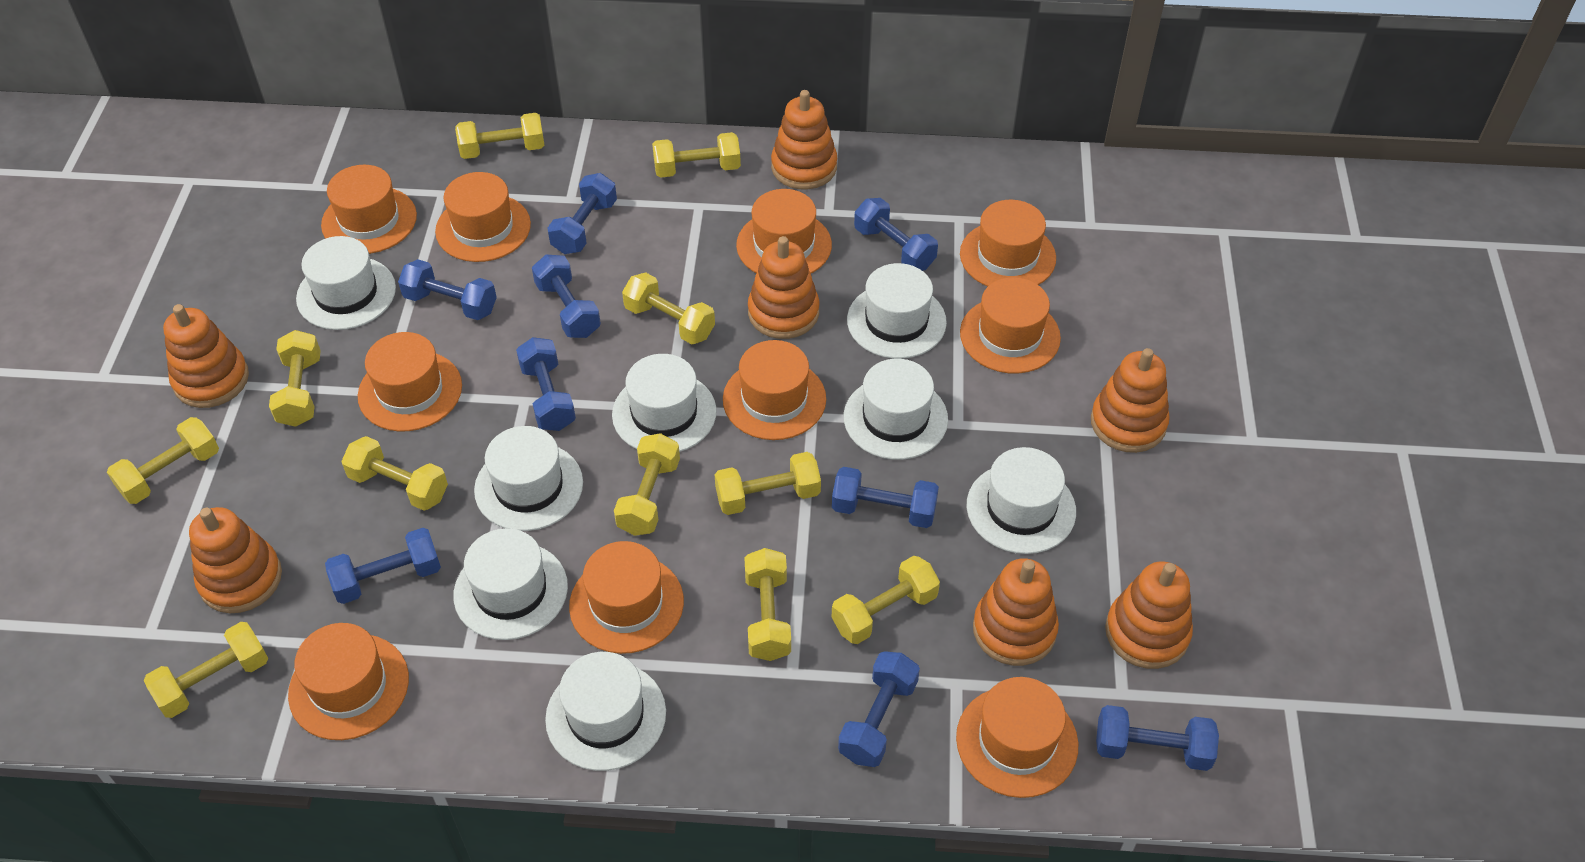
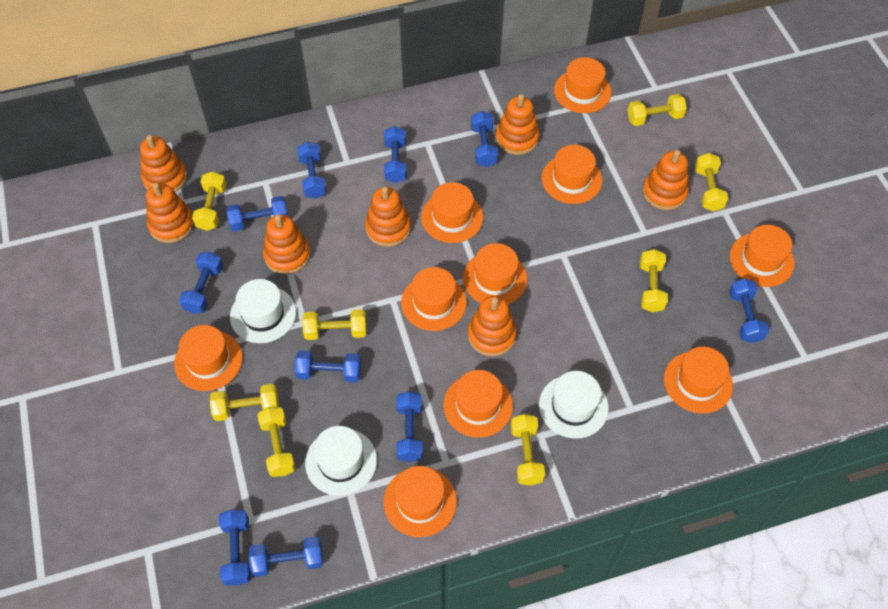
blue dumbbell: [325,528,441,604] [398,259,497,320] [516,337,576,431] [532,255,601,338] [548,173,617,254] [832,467,939,528] [838,651,920,767] [854,198,938,271] [1096,705,1219,771] = 9 -> [179,252,223,314] [219,509,251,586] [226,196,288,232] [249,536,323,577] [295,350,361,383] [297,142,327,199] [384,126,407,183] [396,392,423,462] [471,111,498,167] [729,278,769,343] = 10
white hat: [296,236,396,330] [453,528,568,640] [474,426,583,531] [545,652,666,771] [612,354,717,452] [844,359,948,460] [847,263,947,359] [967,447,1076,554] = 8 -> [230,279,296,343] [305,426,377,496] [539,371,609,439] = 3
yellow dumbbell: [107,417,219,504] [144,622,268,718] [269,330,321,427] [341,436,448,511] [455,113,545,159] [614,433,680,536] [622,273,715,344] [652,132,741,178] [715,452,821,515] [744,548,791,661] [832,556,940,644] = 11 -> [192,171,226,231] [210,384,279,421] [257,407,295,477] [302,309,366,340] [511,414,545,486] [628,94,687,126] [640,249,668,312] [695,153,728,211] = 8

